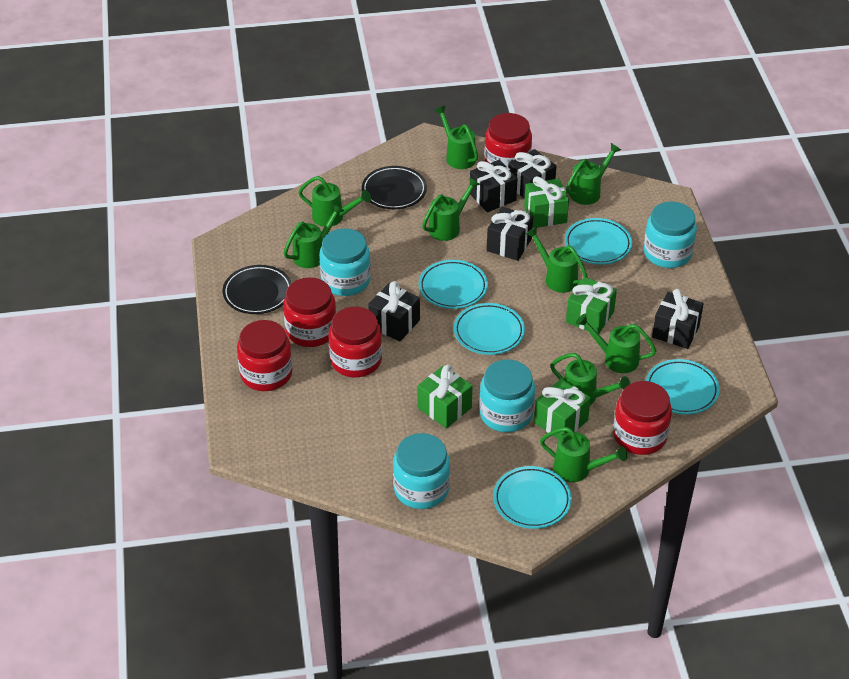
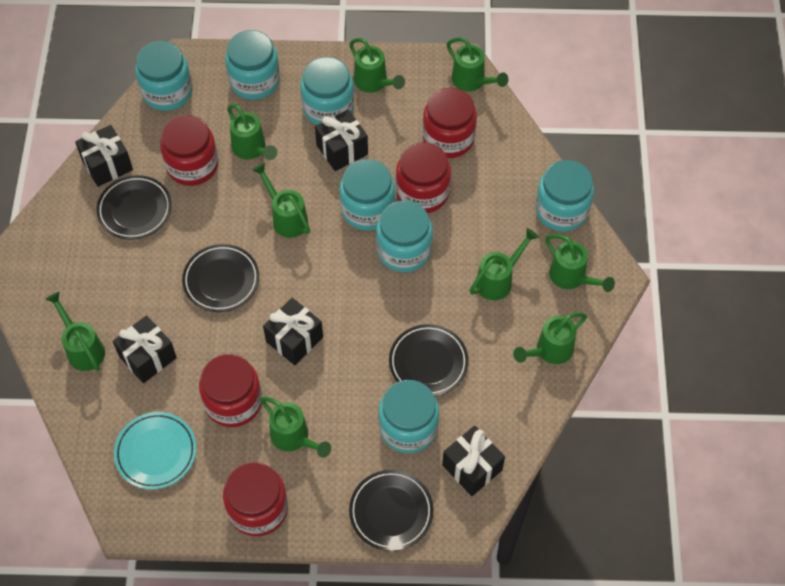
black plate: [223,265,292,314] [362,166,427,209] = 2 -> [96,175,172,240] [182,244,259,312] [349,470,433,551] [389,324,468,396] = 4
green gift: [418,364,473,428] [524,176,569,228] [534,379,591,439] [566,277,617,334] = 4 -> none = 0
turquoise jar: [319,228,371,296] [393,433,450,509] [479,359,535,432] [644,202,697,268] = 4 -> [135,41,192,111] [225,30,280,100] [300,57,354,125] [340,159,395,231] [376,200,433,272] [378,380,439,454] [535,160,594,232] = 7
turquoise plate: [419,260,488,309] [454,303,525,355] [493,466,572,529] [565,218,632,265] [646,359,720,415] = 5 -> [114,412,197,490] = 1

